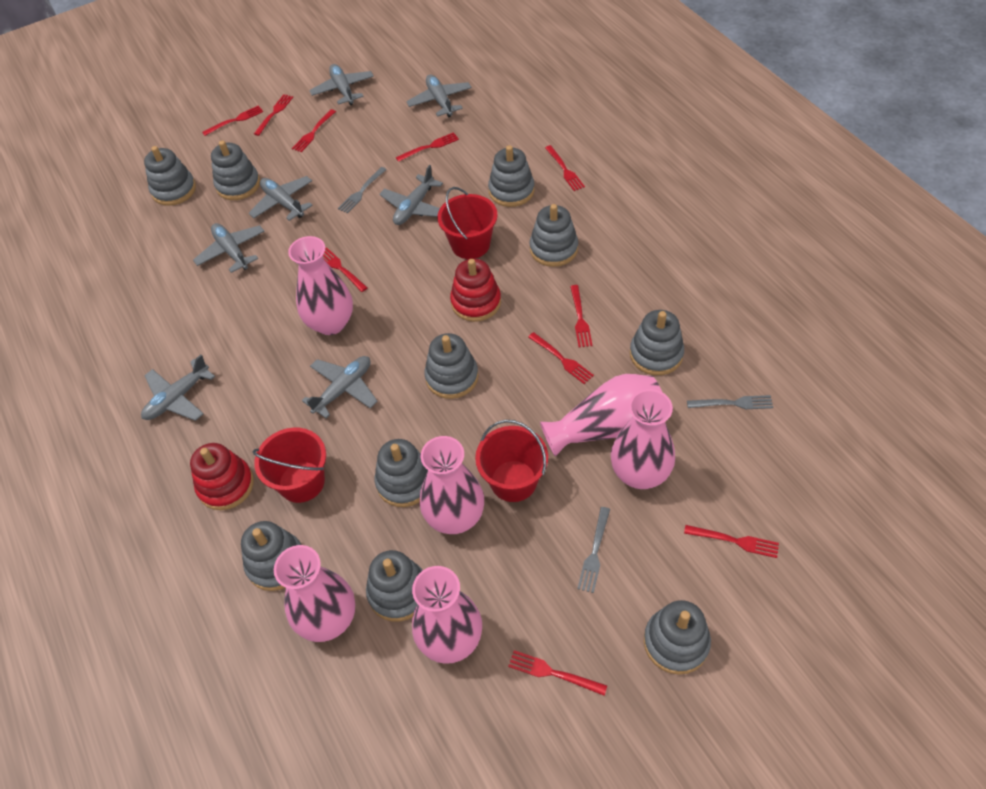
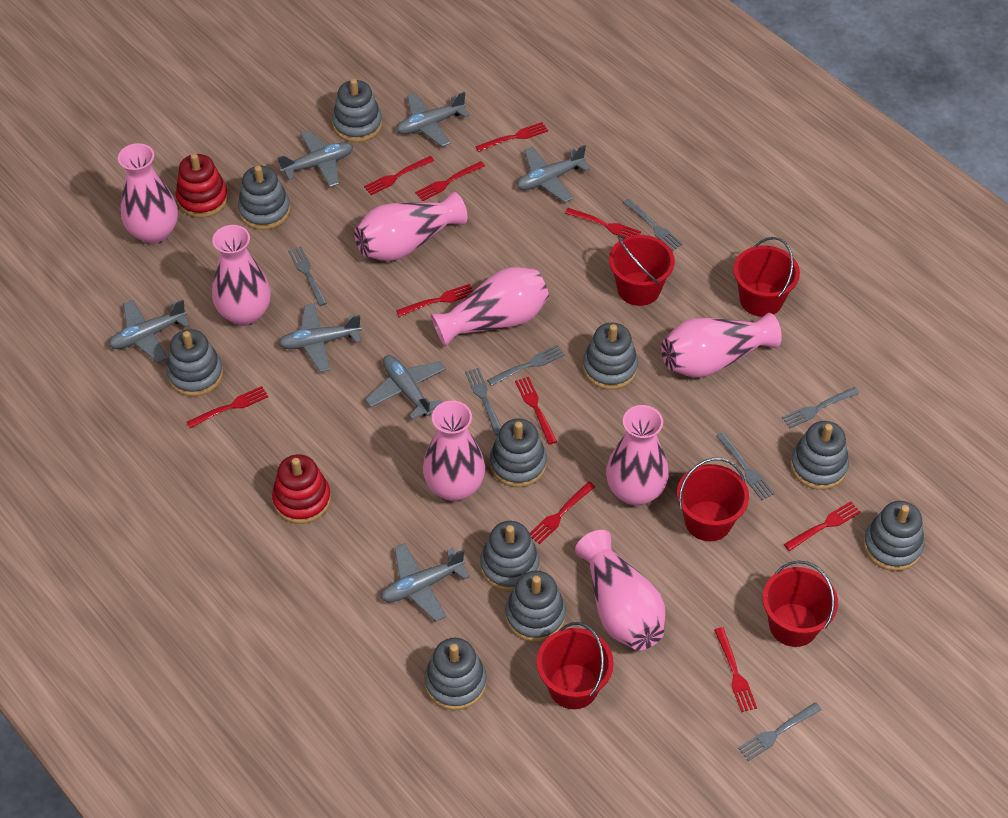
grey fork: [338,167,387,214] [577,507,610,593] [687,395,773,409] = 3 -> [288,247,327,306] [465,368,501,435] [487,345,565,386] [623,199,683,251] [716,432,775,500] [738,702,822,761] [782,387,859,428] = 7
pink vase: [274,545,355,642] [288,236,353,335] [412,566,482,664] [420,436,484,534] [540,374,663,457] [611,389,675,489] = 6 -> [118,143,178,244] [212,225,271,326] [354,192,467,261] [423,401,485,501] [430,267,549,347] [575,530,665,650] [606,405,669,506] [661,313,782,378] = 8
red bucket: [253,428,326,503] [437,187,498,259] [475,420,548,502] = 3 -> [537,622,614,709] [609,235,675,306] [677,458,749,541] [733,237,800,317] [763,560,838,647] = 5

